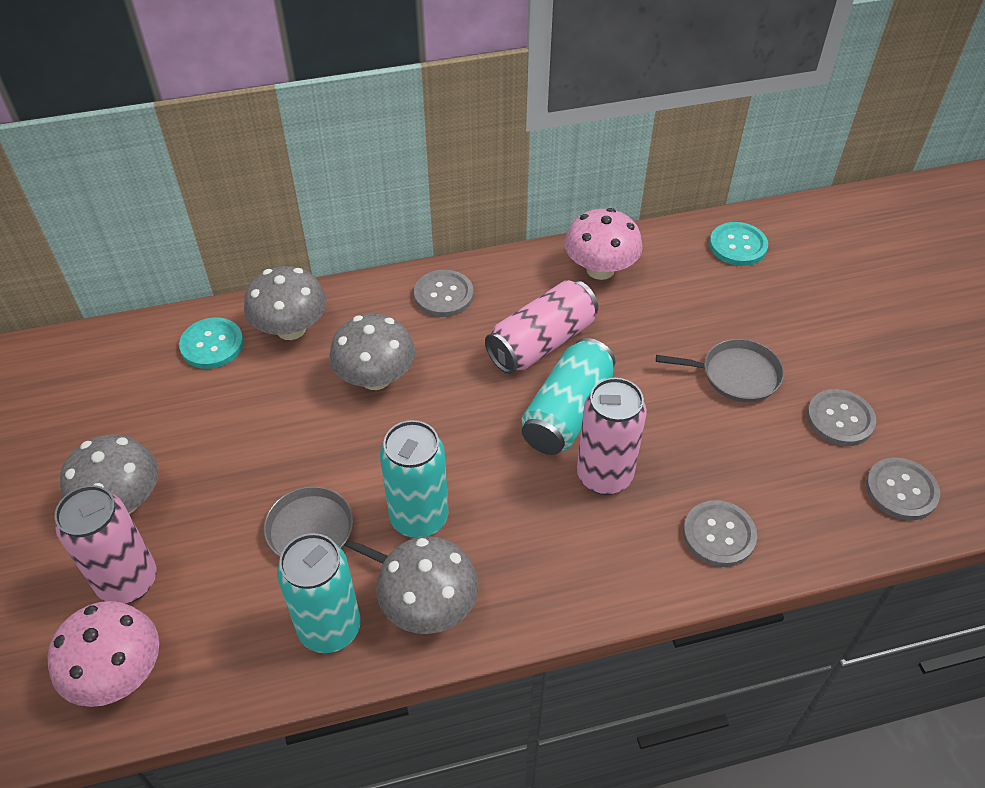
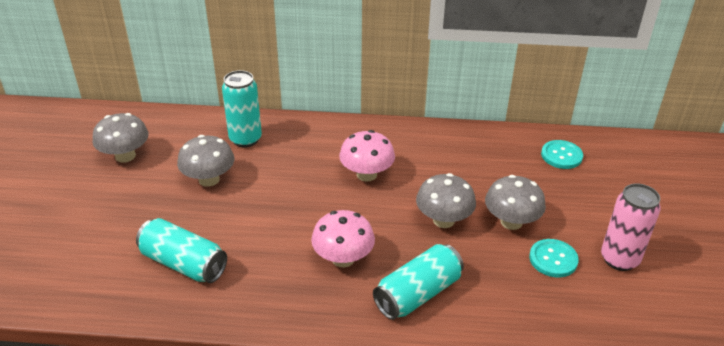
grey button: [414,270,474,317] [683,500,757,567] [807,389,876,446] [866,457,940,520] = 4 -> none = 0
grey pan: [264,486,388,564] [656,339,784,402] = 2 -> none = 0
pink can: [54,485,157,604] [485,280,598,374] [577,378,647,495] = 3 -> [601,183,661,271] = 1

